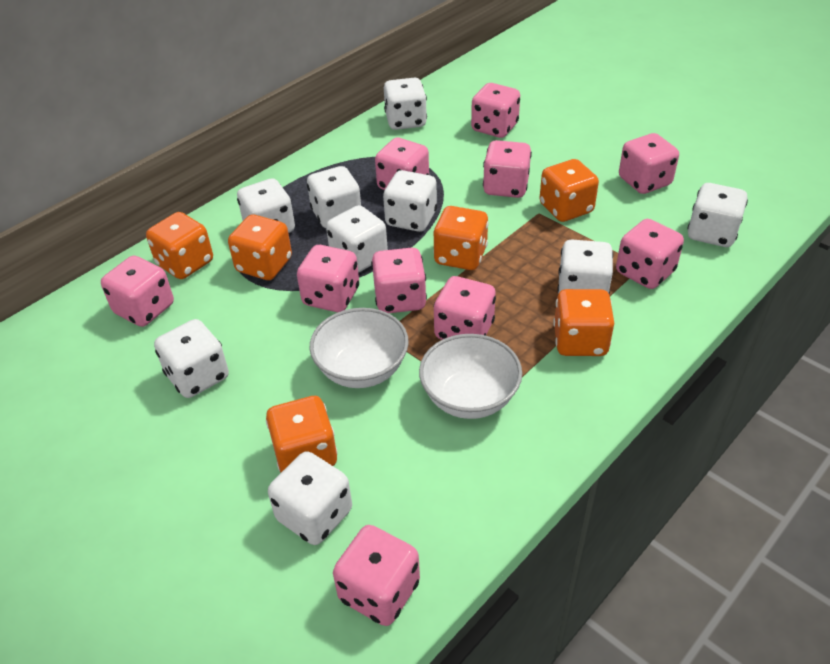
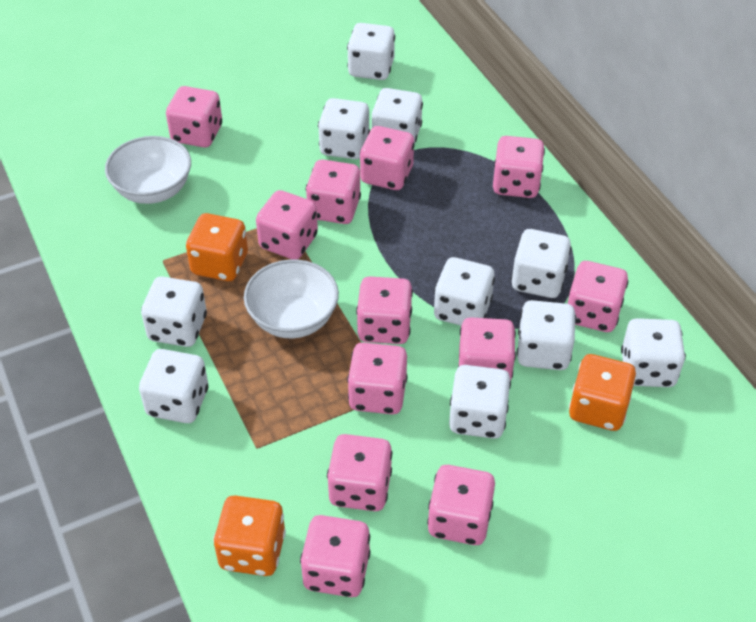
orange dice: [146,212,213,279] [228,215,292,280] [266,396,338,472] [433,206,489,270] [539,159,599,222] [553,289,614,356] = 6 -> [186,213,248,281] [213,495,286,576] [569,354,636,431] = 3
pink dice: [101,256,174,327] [297,245,359,312] [333,525,420,626] [371,248,427,313] [375,138,429,190] [434,276,496,340] [471,83,520,138] [483,140,532,198] [616,219,684,289] [619,133,679,194] = 10 -> [166,86,222,147] [256,190,318,260] [300,515,371,597] [306,160,361,224] [327,434,392,511] [347,342,407,414] [356,276,413,344] [360,126,415,190] [427,465,495,545] [458,318,516,380] [493,136,545,198] [568,261,628,332] = 12
white dice: [154,319,229,398] [237,179,295,233] [268,451,352,545] [307,166,361,228] [326,205,388,273] [383,170,437,232] [384,78,427,130] [557,239,613,295] [687,183,748,247] = 9 -> [139,349,208,423] [141,276,207,347] [318,98,370,159] [347,23,395,80] [372,88,423,144] [434,257,495,326] [449,365,511,439] [511,229,571,298] [517,300,576,370] [621,318,686,387] = 10

